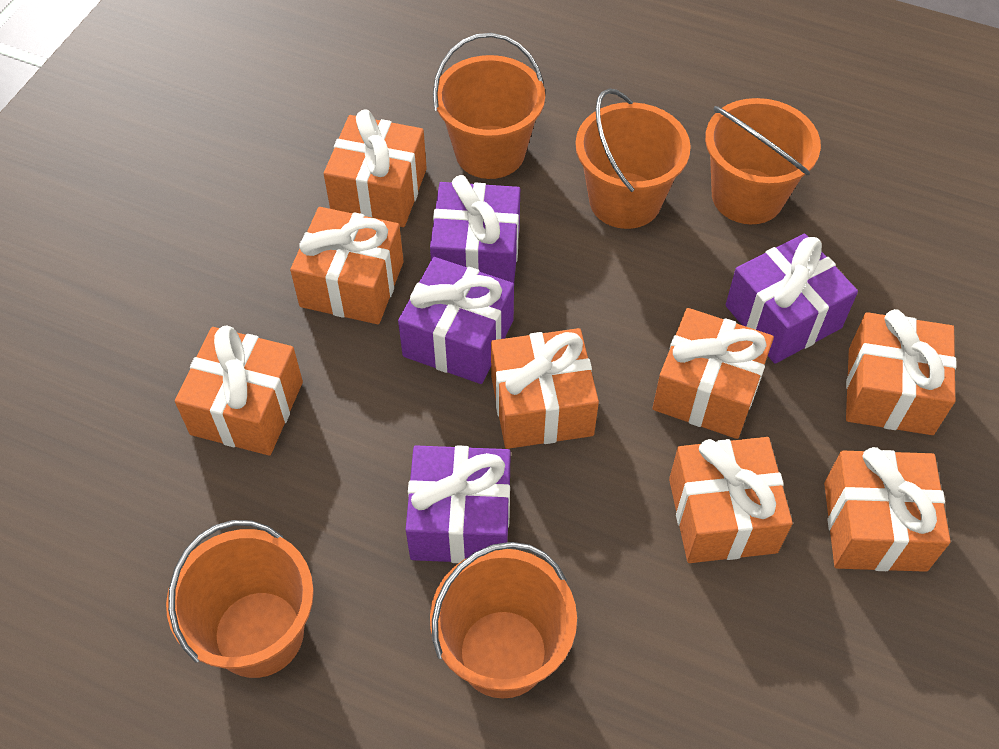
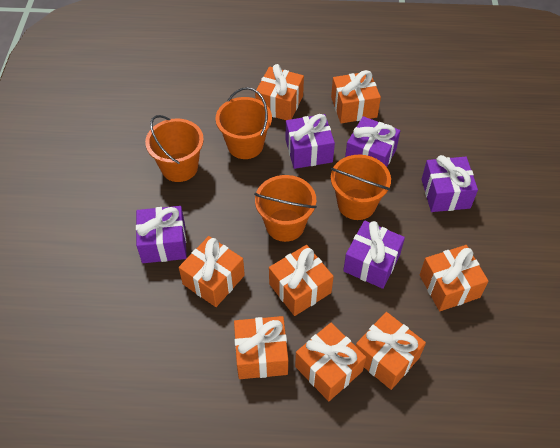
orange bucket: [166,520,314,678] [430,542,577,699] [433,33,545,179] [575,88,691,229] [705,98,821,224] = 5 -> [145,115,204,182] [216,87,272,159] [254,175,317,242] [331,155,391,220] = 4
purple gift: [398,257,514,384] [406,445,511,563] [430,175,520,283] [725,234,858,364] = 4 -> [136,206,187,263] [286,114,335,169] [343,220,405,289] [345,116,400,167] [422,155,478,212] = 5

